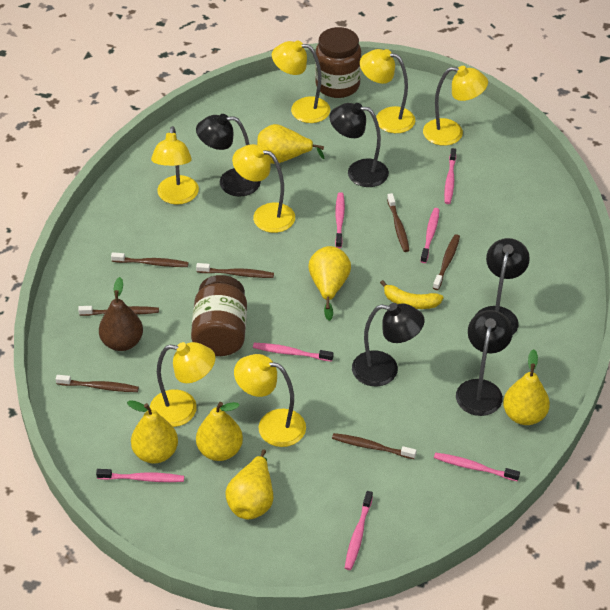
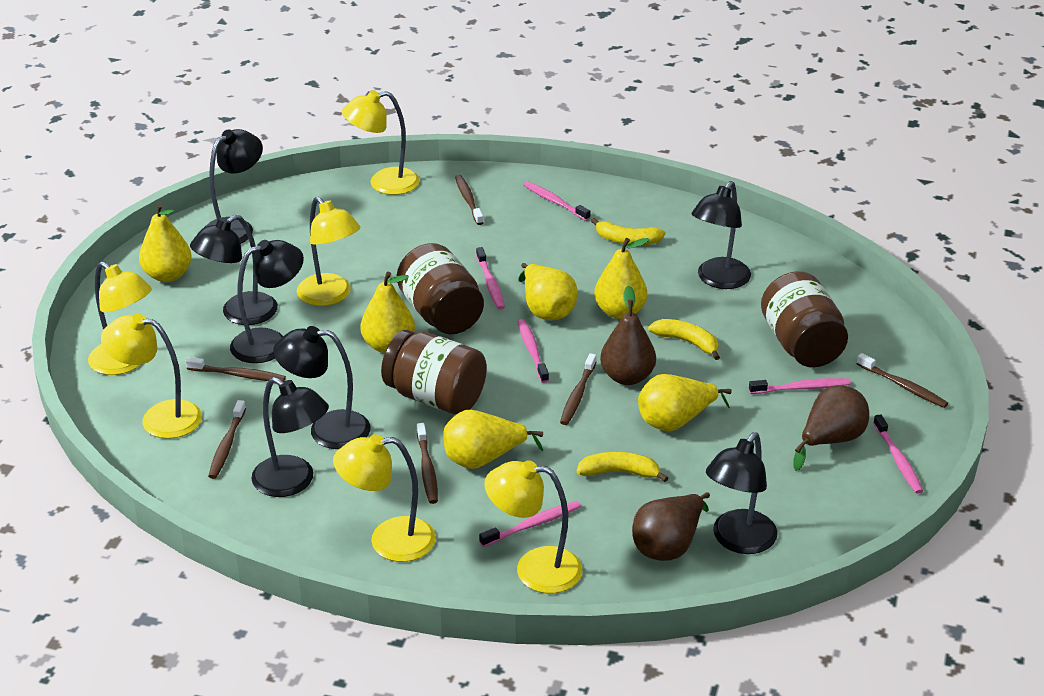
black lamp: [196,114,261,197] [329,103,389,187] [352,303,425,386] [456,310,513,416] [476,238,530,335] = 5 -> [190,214,278,325] [205,129,263,244] [230,240,304,363] [251,377,329,497] [273,326,371,449] [691,181,751,289] [706,432,778,554] = 7
brown jar: [191,275,247,356] [315,27,361,98] = 2 -> [381,330,487,415] [397,243,484,335] [761,271,848,367] = 3
brown pear: [99,277,143,351] = 1 -> [600,285,656,385] [632,492,710,561] [793,385,869,471] = 3
brown toothbrush: [56,375,139,392] [78,306,159,316] [111,252,189,267] [196,263,274,278] [332,433,417,459] [387,193,410,252] [433,234,460,290] = 7 -> [185,357,286,382] [208,400,246,479] [417,423,438,504] [455,175,484,225] [560,353,596,425] [857,353,948,408] = 6
pink toothbrush: [96,469,184,482] [253,343,333,362] [335,192,345,248] [345,491,373,570] [420,208,440,263] [434,452,520,482] [444,148,456,204] = 7 -> [476,247,505,310] [479,501,581,547] [517,319,549,383] [523,181,590,221] [749,378,851,394] [873,414,923,494] = 6
yellow banana: [380,280,443,309] = 1 -> [576,452,668,482] [591,218,665,245] [648,319,720,360] = 3
yellow lamp: [150,342,215,427] [151,126,199,205] [232,144,295,233] [234,354,306,447] [272,40,330,123] [360,49,415,133] [423,66,488,146] = 7 -> [88,262,152,375] [101,313,202,439] [297,197,360,306] [333,434,436,562] [342,90,420,195] [484,460,582,593] = 6

